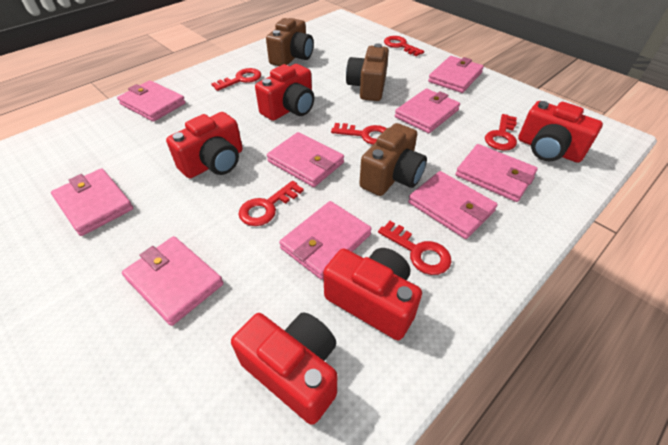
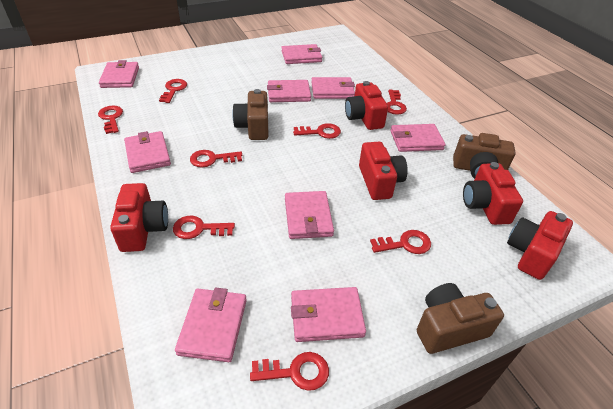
red key: [211,68,261,91] [238,181,304,226] [331,123,387,145] [378,221,451,275] [384,36,424,56] [485,114,517,151] = 6 -> [98,105,123,134] [159,79,187,103] [173,216,235,239] [190,150,242,167] [250,352,329,391] [293,123,341,139] [370,230,431,254] [387,90,407,115] = 8

